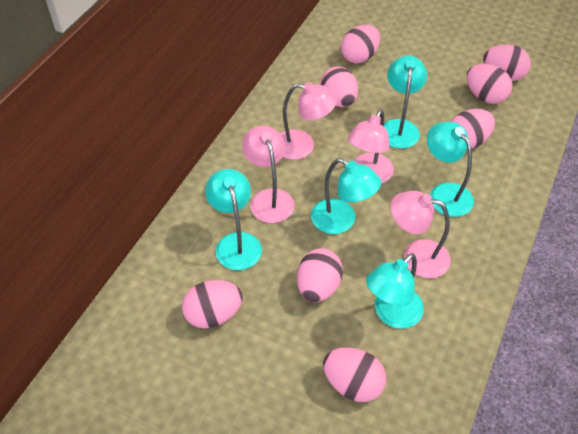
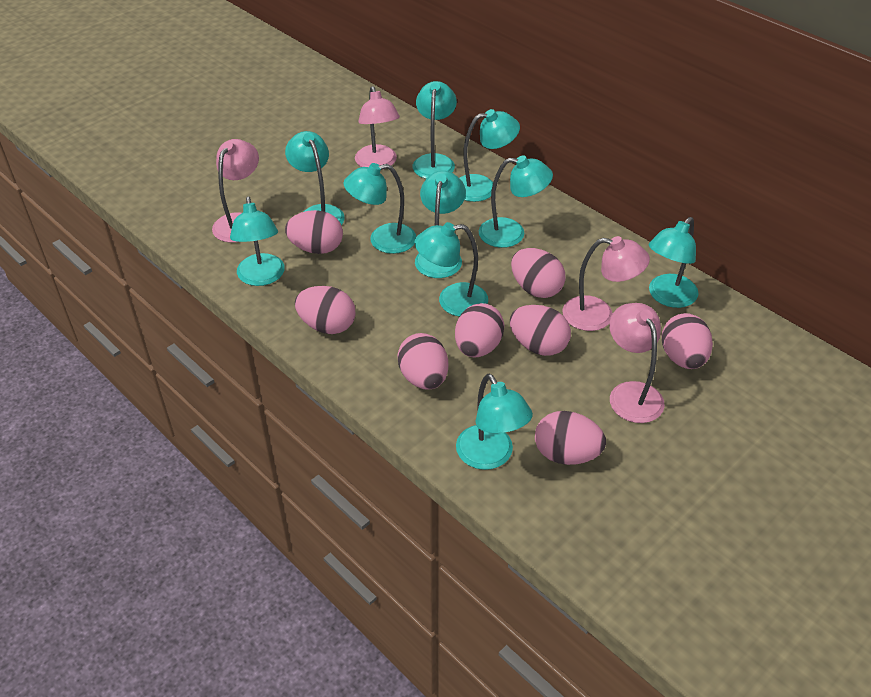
turquoise lamp: [205,169,262,270] [311,158,381,234] [366,253,424,329] [384,56,427,149] [427,122,474,217] = 5 -> [230,196,285,286] [285,131,345,225] [344,163,416,254] [413,81,457,179] [414,222,488,317] [415,171,466,278] [456,374,533,470] [460,109,520,202] [479,155,553,248] [649,217,699,308] = 10

